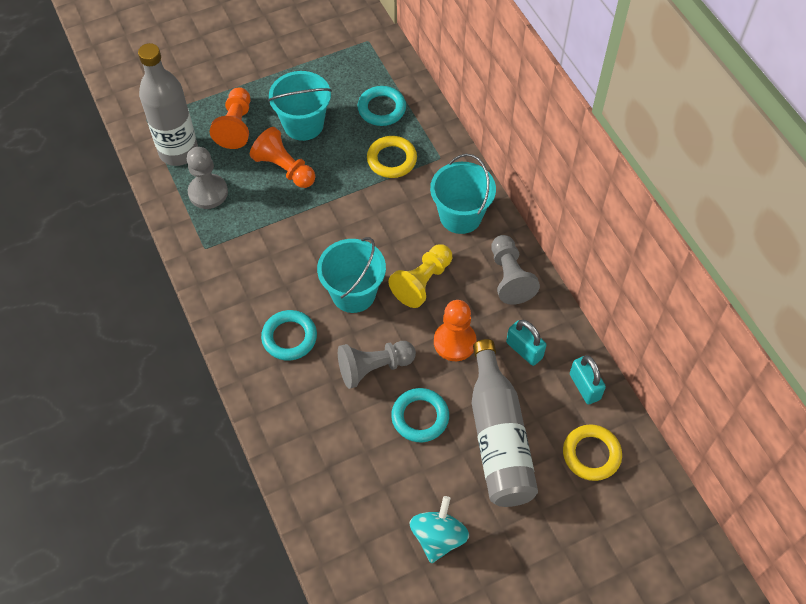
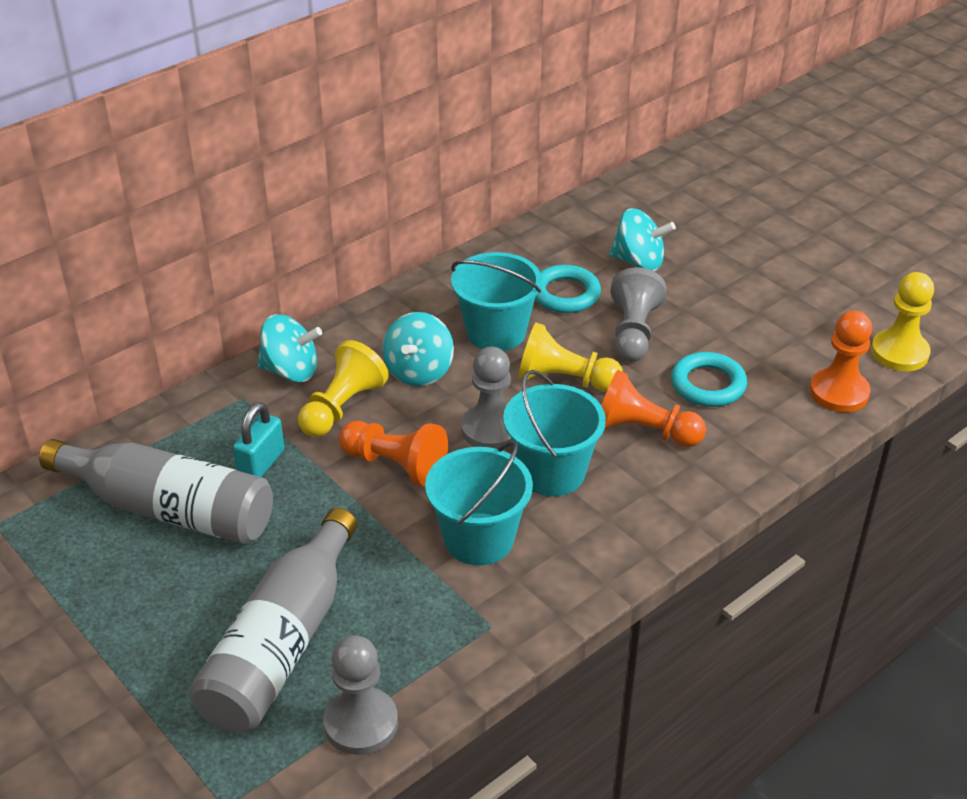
turquoise padlock: [506,320,546,366] [570,355,606,405] = 2 -> [233,402,284,477] = 1
turquoise ring: [261,310,317,361] [357,86,406,126] [391,388,449,442] = 3 -> [535,265,601,313] [671,352,747,407] = 2
turquoise spinning top: [409,496,469,563] = 1 -> [257,314,322,382] [383,312,454,386] [609,208,676,271] = 3
yellow pawn: [388,244,452,308] = 1 -> [298,340,389,437] [518,323,623,392] [871,272,934,371] = 3
yellow ring: [367,136,417,178] [563,424,622,481] = 2 -> none = 0

